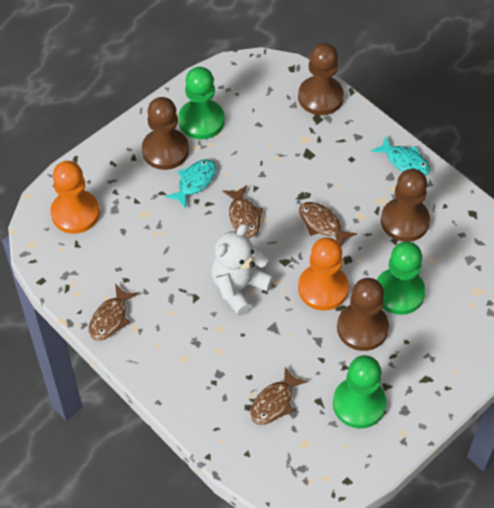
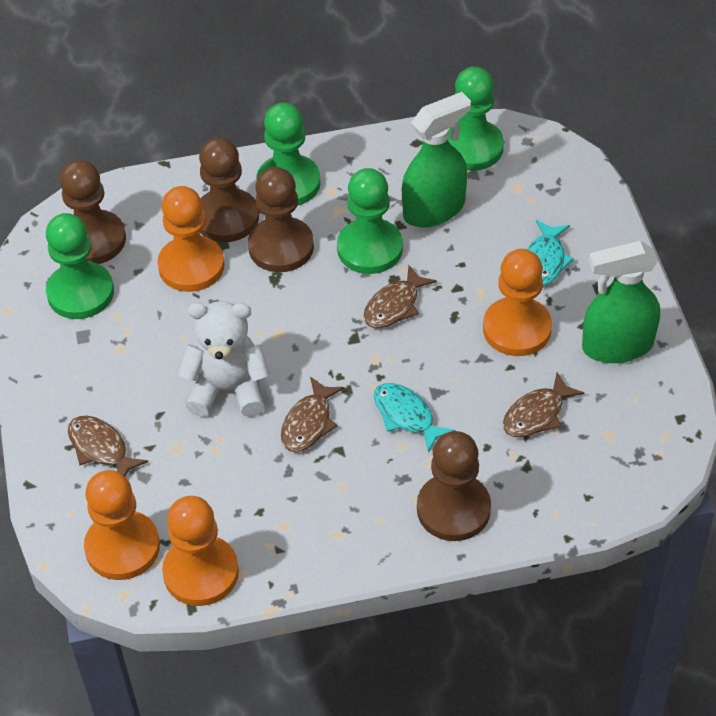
green pawn: [178,67,225,139] [333,355,387,428] [377,241,425,315] = 3 -> [46,213,114,319] [256,103,321,206] [337,168,403,274] [448,67,504,171] = 4
green spray bottle: none = 0 -> [402,92,471,227] [582,241,660,363] = 2
orange pawn: [50,161,100,234] [298,237,349,311] = 2 -> [84,470,160,580] [157,186,224,292] [162,496,239,606] [483,249,552,356] = 4

